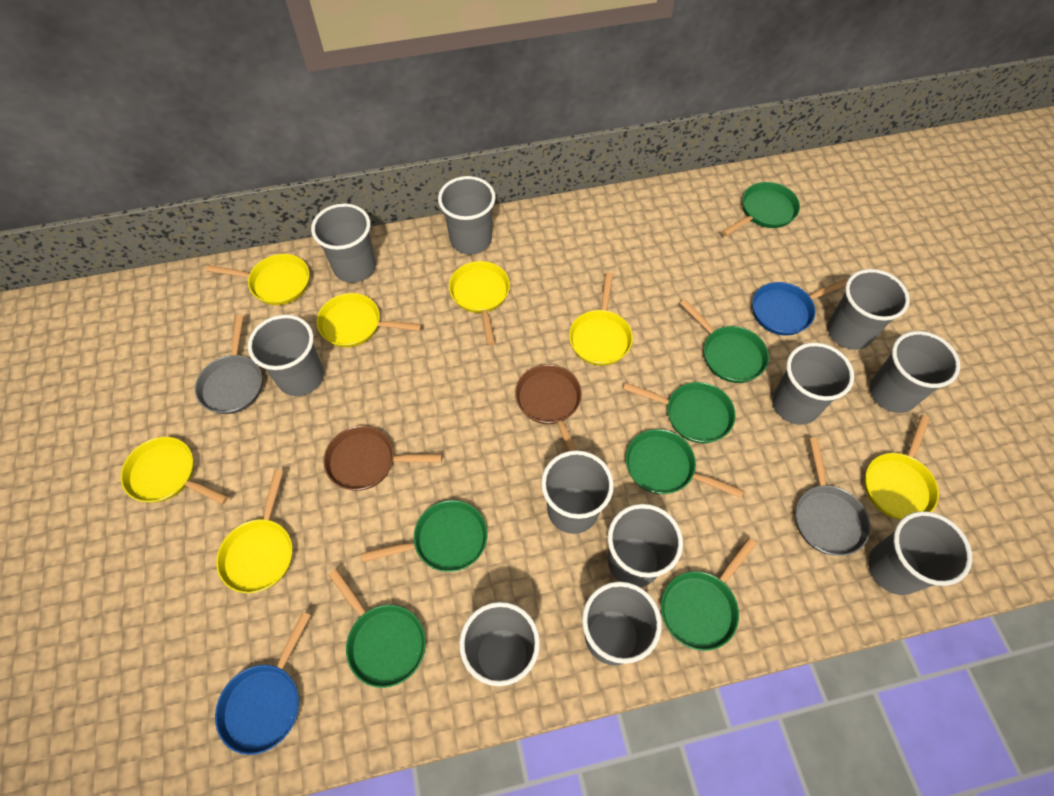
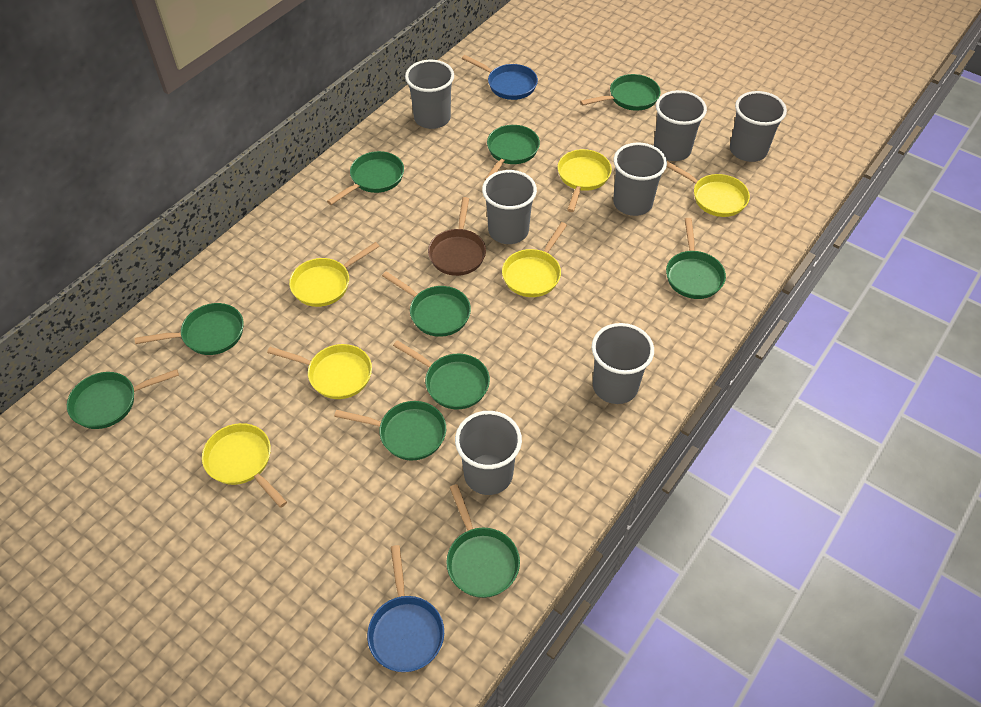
brown pan: [323,426,442,491] [515,364,582,451] = 2 -> [428,197,486,276] = 1
green pan: [328,569,426,688] [361,500,487,572] [623,382,736,443] [625,429,744,498] [661,538,757,651] [680,299,769,383] [722,182,800,236] = 7 -> [67,369,179,429] [135,303,244,355] [327,151,404,205] [334,401,446,460] [382,271,471,337] [393,340,490,409] [446,484,520,598] [484,125,540,180] [580,74,661,111] [666,218,726,299] = 10
grey cup: [248,315,324,396] [311,203,376,283] [438,176,496,255] [459,602,540,686] [541,450,614,534] [582,581,662,665] [608,504,683,587] [772,343,854,425] [827,269,910,350] [868,511,972,595] [870,331,960,413] = 11 -> [405,60,454,129] [455,411,522,495] [482,170,537,244] [592,323,654,404] [613,142,667,216] [654,90,707,161] [730,91,787,162] = 7
grey pan: [195,314,262,414] [796,437,870,556] = 2 -> none = 0
yellow pan: [120,437,228,504] [206,254,309,305] [216,470,292,593] [316,293,422,347] [449,261,510,345] [569,272,633,366] [864,415,939,520] = 7 -> [202,423,287,508] [267,344,372,399] [289,242,380,307] [502,222,567,297] [558,149,612,212] [667,161,750,217] = 6

